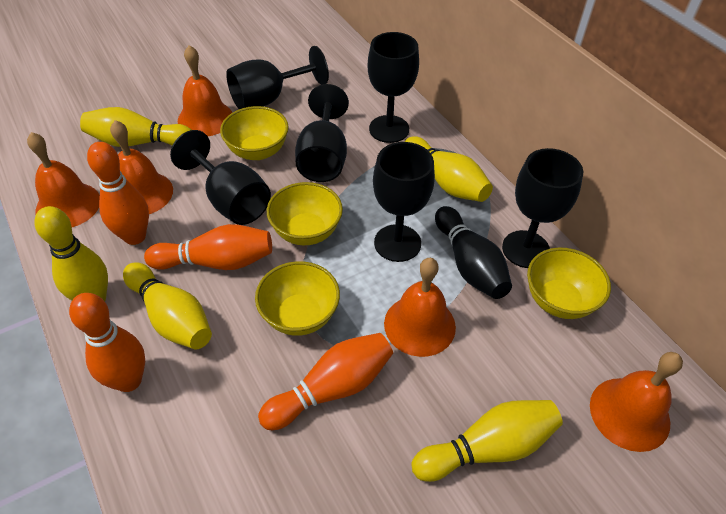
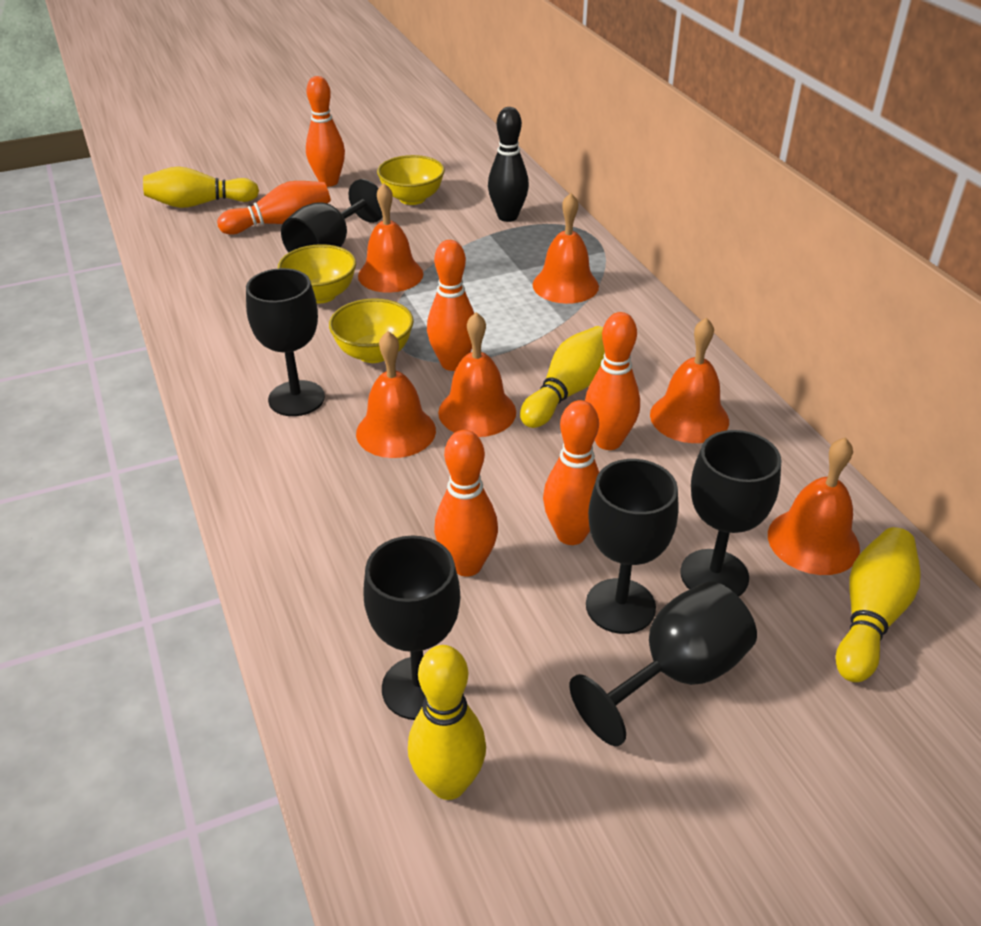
orange bell: [27,132,100,227] [110,120,173,214] [178,45,232,136] [384,258,456,357] [590,352,683,452] = 5 -> [356,331,436,458] [358,183,423,293] [438,312,516,437] [533,193,599,304] [650,317,729,443] [768,437,860,575] = 6
orange bowling pin: [69,293,145,392] [87,142,149,245] [144,224,272,270] [258,333,393,430] = 4 -> [217,181,331,234] [306,76,345,187] [427,240,474,371] [434,430,498,577] [543,400,599,545] [585,312,640,450] = 6
yellow bowl: [220,106,289,160] [255,261,340,336] [267,182,343,245] [527,247,611,319] = 4 -> [278,244,356,303] [329,298,414,363] [377,155,445,205] = 3
yellow bowling pin: [34,206,108,301] [80,107,191,147] [123,262,212,349] [405,136,493,202] [412,400,563,482] = 5 -> [143,167,259,208] [408,645,486,800] [520,326,605,428] [836,527,921,682] = 4

